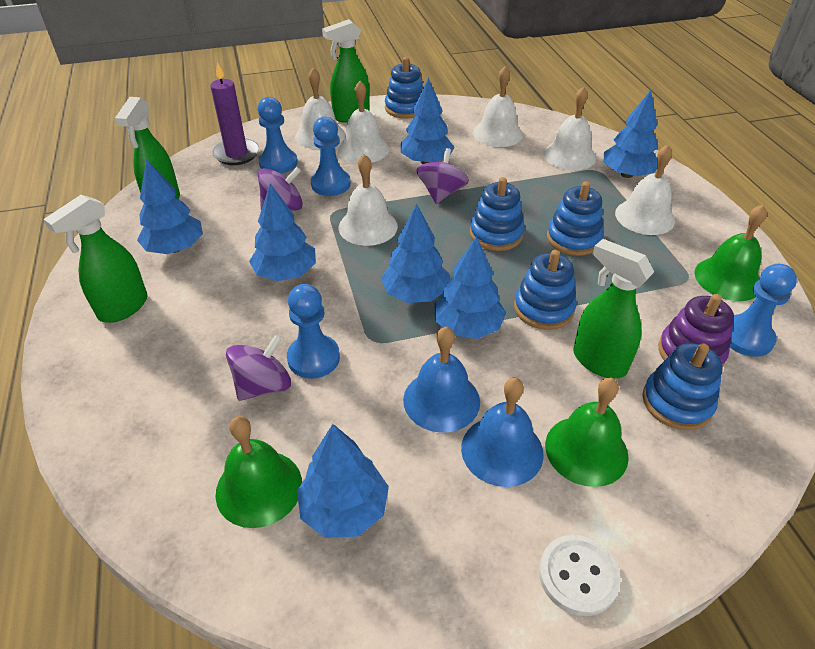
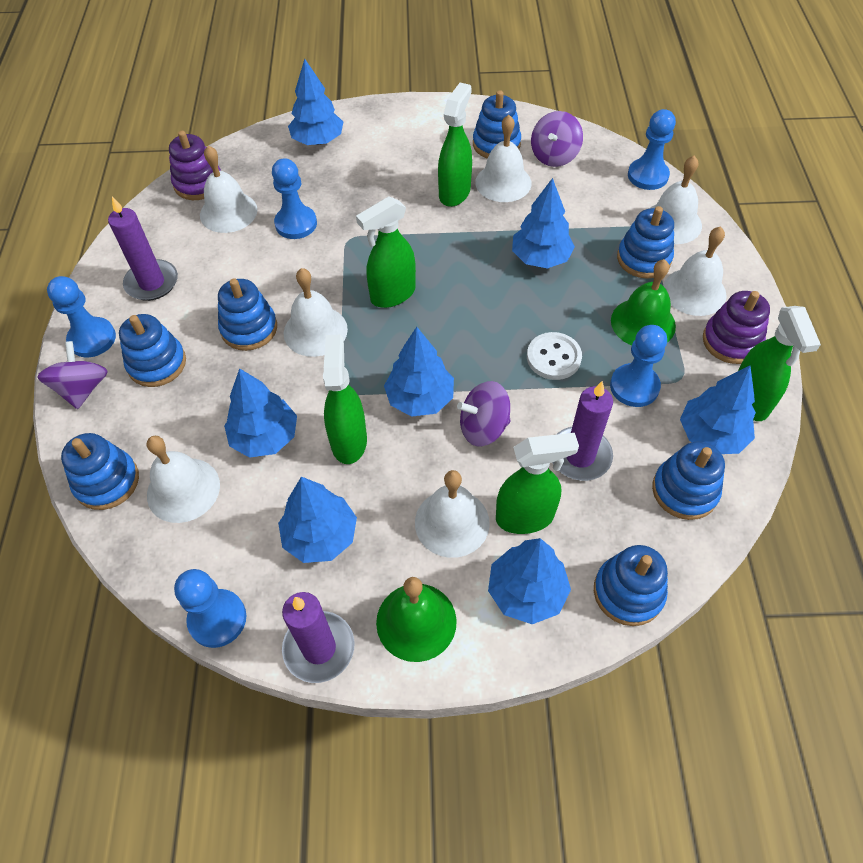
blue bell: [403,326,480,433] [461,378,544,487] = 2 -> none = 0
blue pawn: [258,97,298,174] [287,284,340,379] [311,117,351,196] [730,264,797,357] = 4 -> [47,276,116,358] [174,569,246,648] [272,158,317,239] [610,325,667,407] [628,109,676,190] = 5
blue stacking toy: [385,57,424,119] [470,177,524,251] [514,250,577,330] [547,182,603,256] [642,343,723,430] = 5 -> [61,433,139,510] [119,314,186,387] [218,279,277,351] [473,90,521,159] [594,545,668,626] [617,206,674,279] [652,442,725,520] = 7
green bell: [215,416,302,528] [545,377,629,487] [694,205,767,301] = 3 -> [376,577,457,662] [611,259,676,345] = 2
green spray bottle: [43,195,148,323] [114,97,180,199] [322,19,369,123] [573,239,654,378] = 4 -> [323,335,367,464] [356,196,416,308] [438,83,472,207] [496,433,579,534] [738,306,821,421] = 5
purple candle: [210,62,259,165] = 1 -> [108,197,178,301] [282,592,355,683] [552,381,613,481] = 3
purple stacking toy: [658,294,734,366] = 1 -> [169,131,221,200] [703,291,770,364] = 2
white bell: [295,68,345,149] [338,81,389,163] [339,154,398,246] [473,66,523,147] [543,87,596,170] [615,145,675,235] = 6 -> [147,436,220,523] [200,146,257,233] [284,268,348,357] [415,470,490,558] [475,115,532,202] [649,155,702,244] [663,226,727,316] = 7

